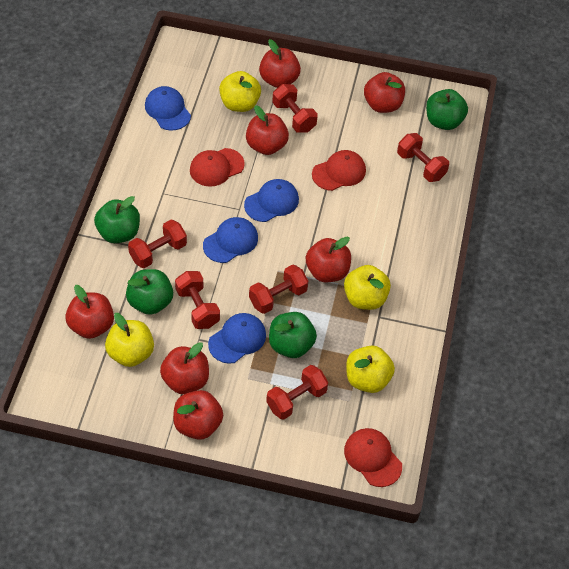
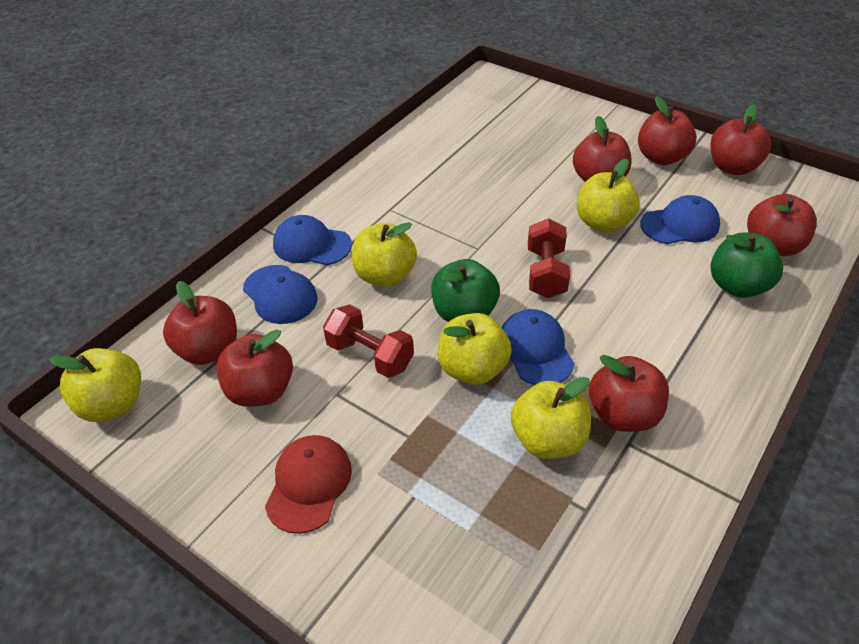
green apple: [94,196,140,243] [126,269,173,315] [269,312,317,358] [426,89,468,130] = 4 -> [431,259,500,322] [710,232,783,298] = 2
red cap: [190,148,245,187] [312,150,366,191] [344,428,402,487] = 3 -> [265,435,352,534] = 1
red dumbbell: [128,220,187,268] [175,271,220,329] [249,264,308,314] [266,365,328,420] [272,84,318,133] [397,133,449,182] = 6 -> [323,304,414,378] [528,218,570,298] = 2
yellow apple: [105,313,154,367] [219,71,261,112] [344,265,391,310] [346,346,395,393] = 4 -> [49,348,141,422] [352,222,417,287] [438,313,512,385] [511,377,591,459] [577,159,640,233] = 5

